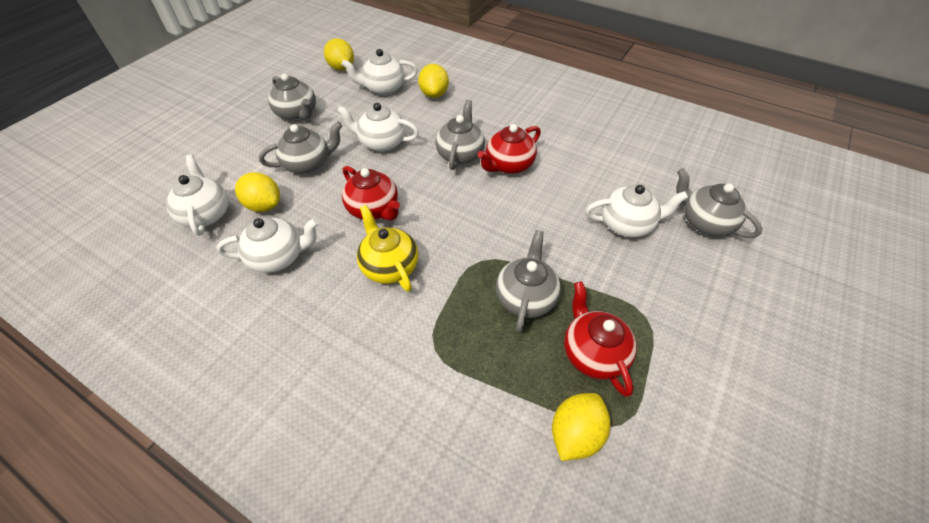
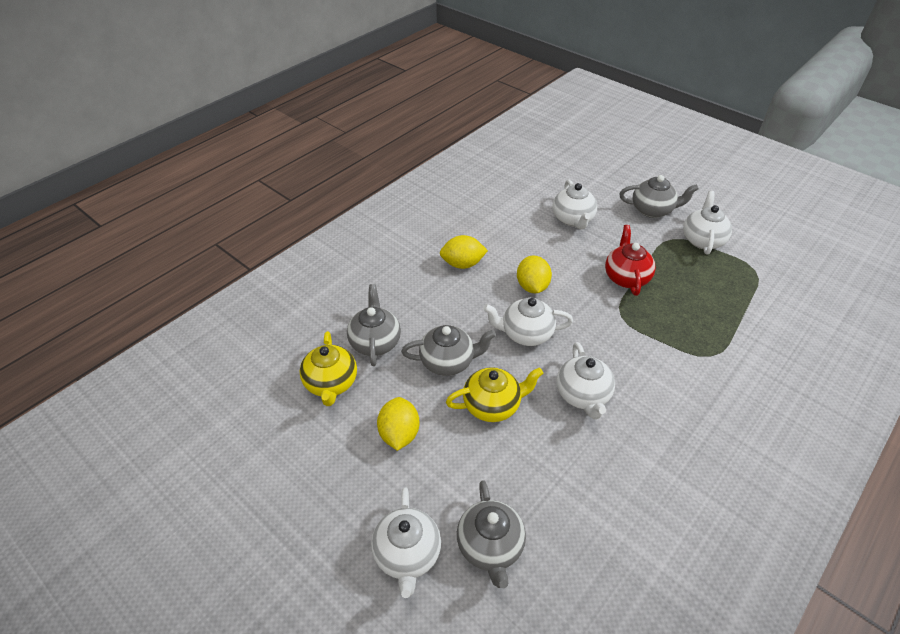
grey teapot: [259,121,343,174] [268,74,316,121] [435,100,485,170] [496,230,561,332] [676,168,763,238] = 5 -> [347,284,401,366] [401,325,496,376] [457,480,526,588] [619,175,699,218] = 4
red teapot: [342,166,400,220] [477,124,541,174] [564,281,637,397] = 3 -> [605,225,656,296] = 1
yellow lemon: [235,172,280,212] [324,38,354,71] [418,64,449,98] [552,393,610,461] = 4 -> [377,397,420,451] [440,235,488,269] [517,256,552,293] = 3
yellow teapot: [357,205,419,292] = 1 -> [300,331,357,406] [446,367,543,422] = 2

